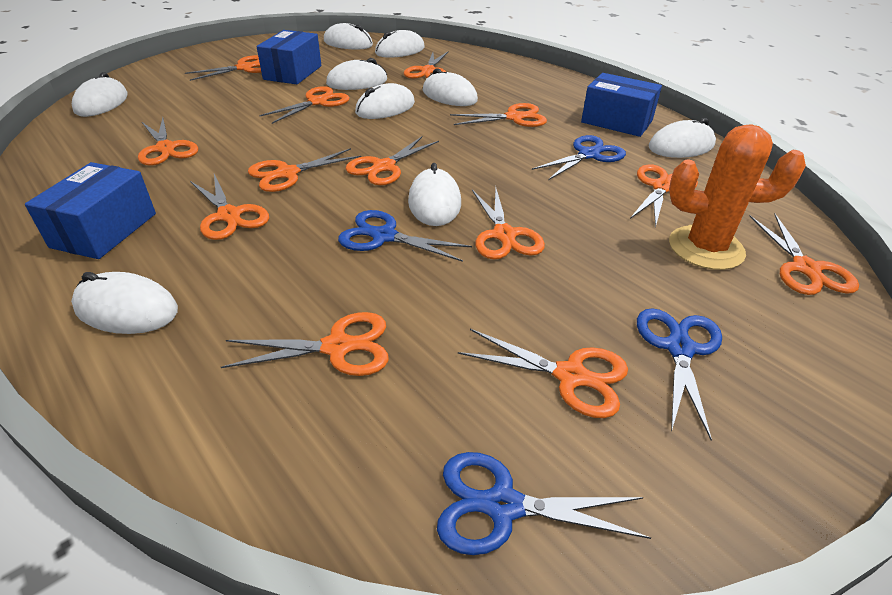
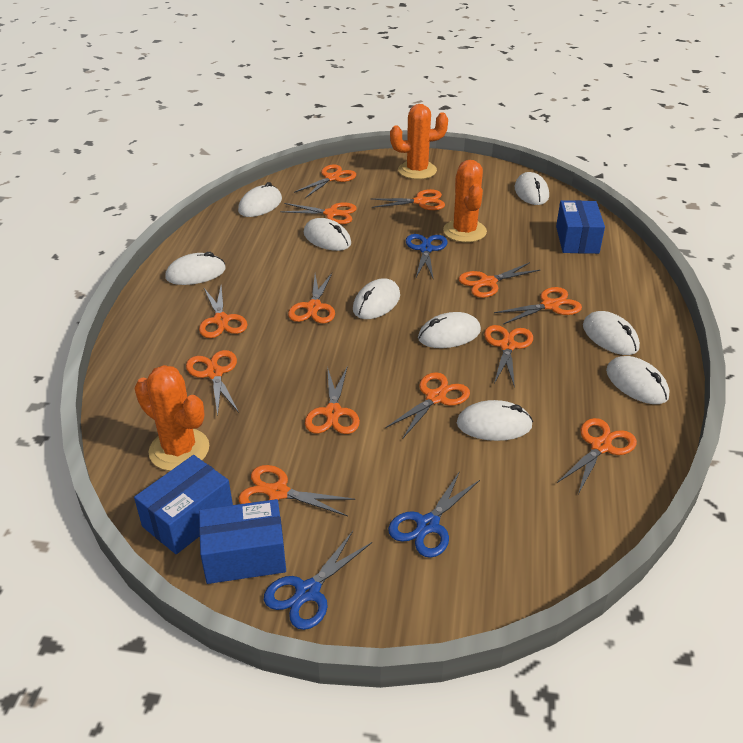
blue scissors: [338,210,472,262] [437,452,651,555] [532,135,626,180] [637,308,722,440] = 4 -> [264,531,372,630] [388,471,480,558] [406,234,448,278] = 3
orange cactus: [669,124,806,270] = 1 -> [134,365,209,471] [390,104,448,179] [443,160,487,242] = 3

